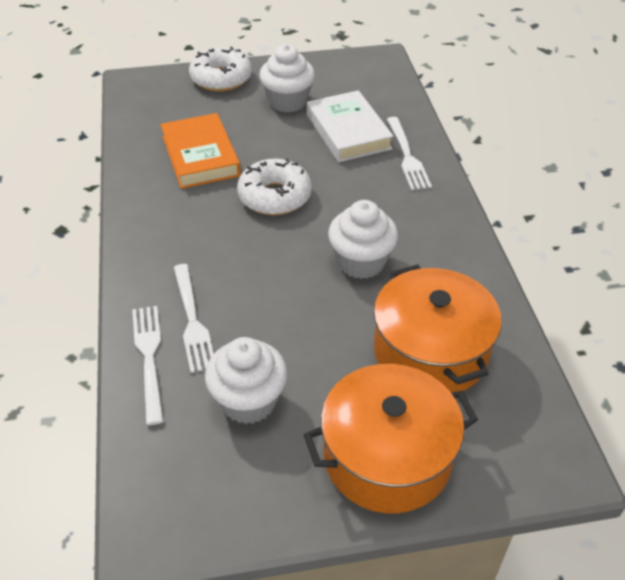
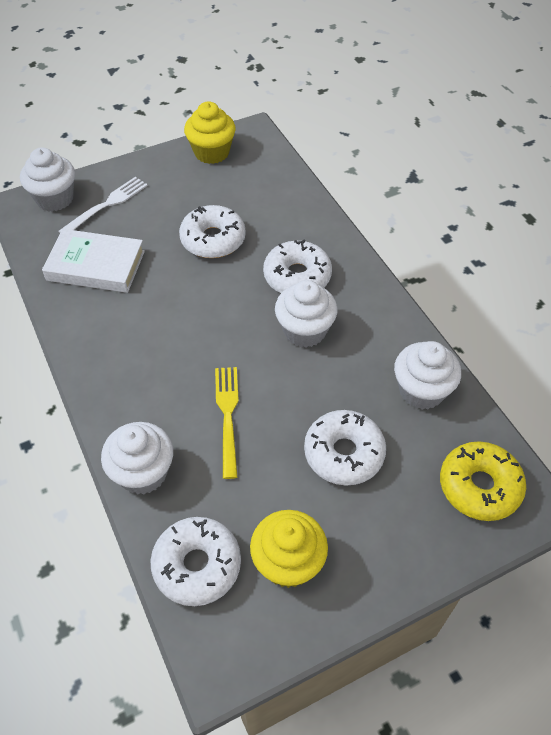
orange book: [160,113,241,189] = 1 -> none = 0
orange pot: [304,364,478,514] [373,264,502,392] = 2 -> none = 0
white cupcake: [205,337,288,424] [259,44,315,113] [328,200,398,279] = 3 -> [20,147,75,212] [101,422,173,494] [275,280,338,348] [394,341,461,410] = 4
white donut: [189,47,252,91] [237,158,312,215] = 2 -> [150,517,241,606] [179,205,246,258] [263,239,332,293] [304,410,386,486] = 4
white fork: [132,306,164,425] [174,264,214,373] [387,117,432,190] = 3 -> [59,177,148,233] = 1
yellow cupcake: none = 0 -> [184,101,236,164] [250,510,328,588] = 2
yellow donut: none = 0 -> [440,441,526,521] = 1
yellow fork: none = 0 -> [215,367,239,479] = 1

